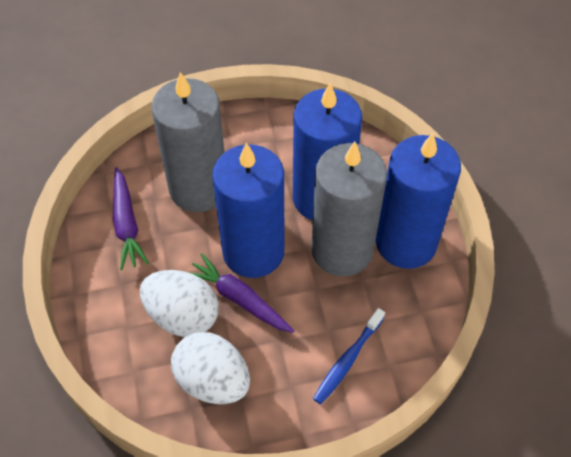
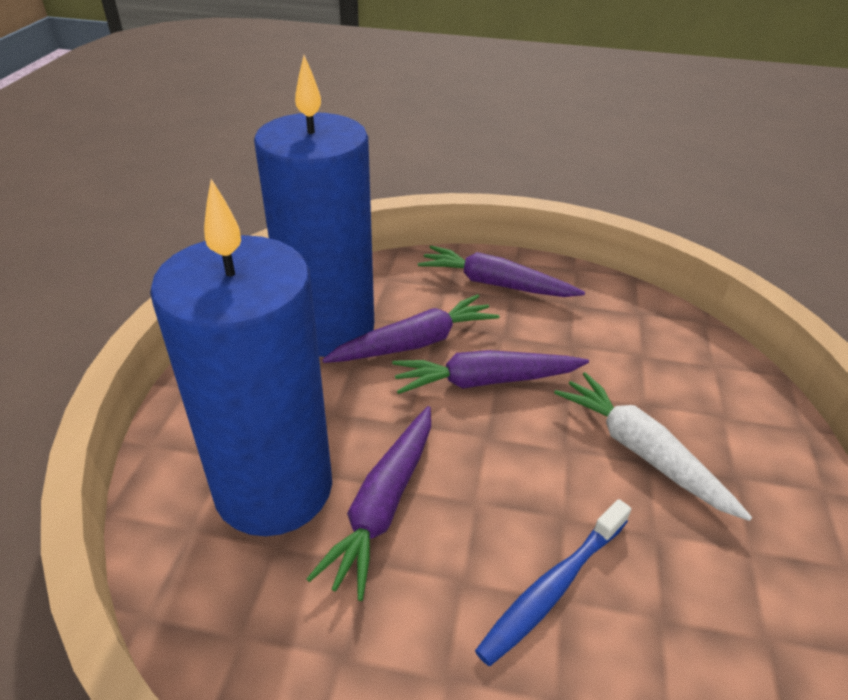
blue candle: [212,143,284,278] [293,83,362,221] [376,133,461,269] = 3 -> [150,179,332,536] [254,55,374,357] = 2
grey candle: [151,72,225,212] [311,142,387,277] = 2 -> none = 0
purple carrot: [113,167,149,270] [188,253,294,333] = 2 -> [306,406,431,601] [322,294,499,363] [392,350,589,394] [418,246,585,297] = 4
white carrot: none = 0 -> [554,372,752,521] = 1
white egg: [140,270,219,337] [171,332,250,404] = 2 -> none = 0

